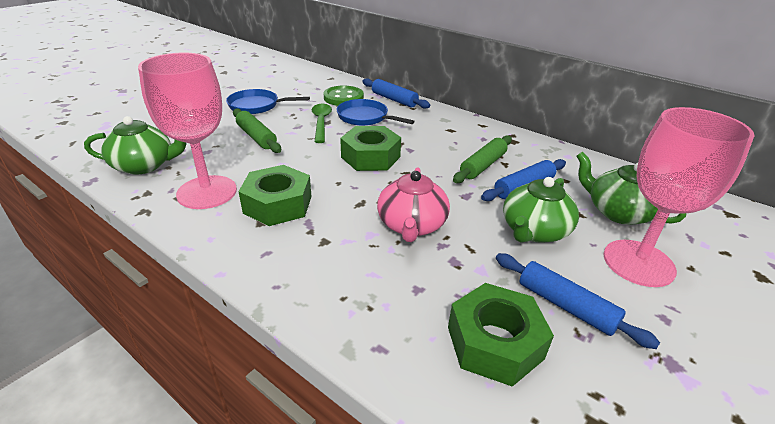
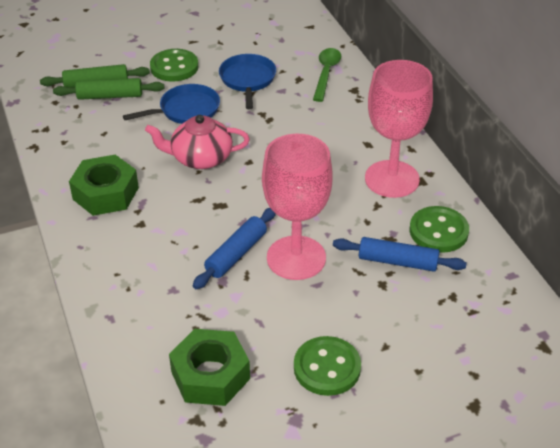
blue rolling pin: [362,79,430,109] [481,159,566,201] [496,253,660,349] = 3 -> [193,208,276,289] [333,237,467,272] = 2
green button: [324,86,364,106] = 1 -> [150,49,198,82] [294,336,361,396] [410,206,469,253] = 3
green nut: [238,165,312,226] [340,126,401,171] [448,283,554,387] = 3 -> [69,155,139,216] [169,329,250,406] = 2
green teapot: [84,116,186,175] [503,177,579,243] [576,152,686,225] = 3 -> none = 0

